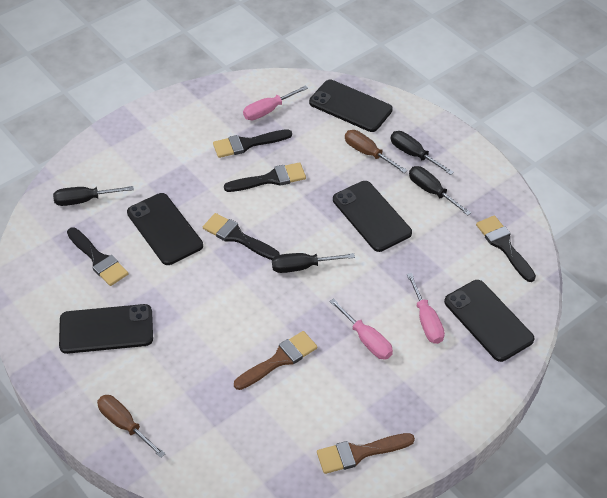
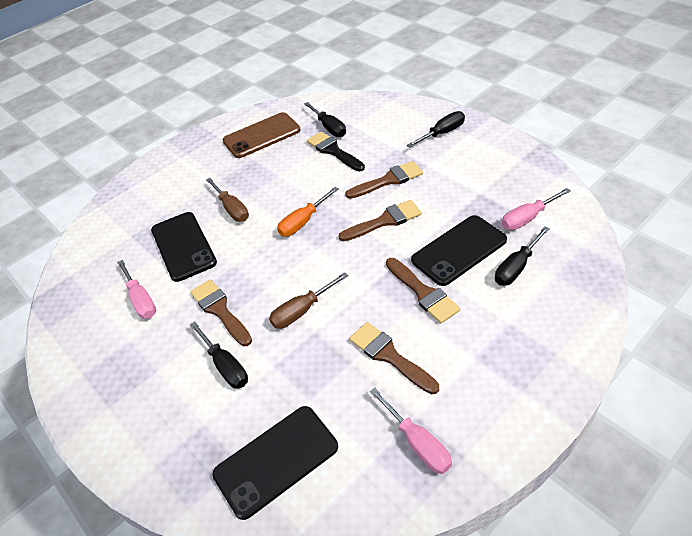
black brush: [67,228,128,286] [203,213,280,260] [213,129,292,158] [224,162,306,192] [476,216,536,282] = 5 -> [307,132,365,172] = 1
black phone: [59,304,153,354] [127,193,203,265] [309,80,393,132] [333,181,412,252] [444,280,535,362] = 5 -> [151,212,217,282] [212,406,338,520] [411,215,507,286] = 3
brown brush: [234,331,318,390] [317,433,415,474] = 2 -> [190,279,252,346] [338,200,422,241] [345,161,423,199] [349,322,439,394] [386,258,460,323] = 5
brown phone: none = 0 -> [223,112,301,158] = 1
orange screwdriver: none = 0 -> [277,187,338,237] = 1

